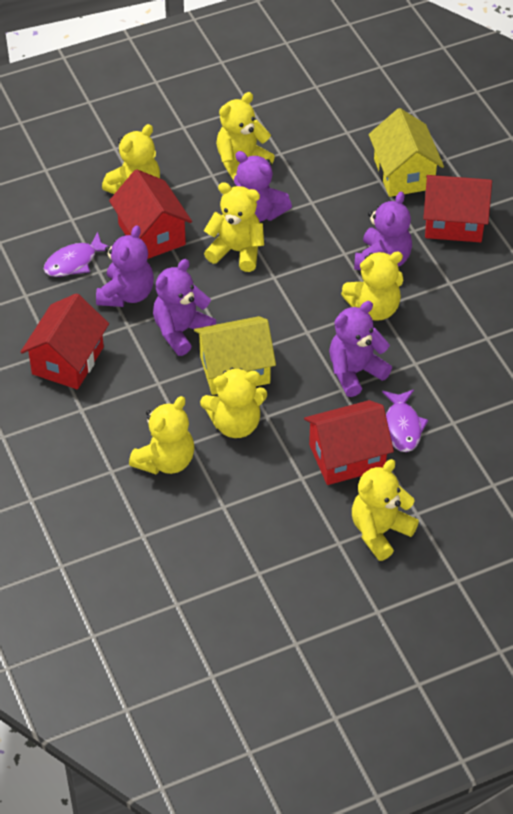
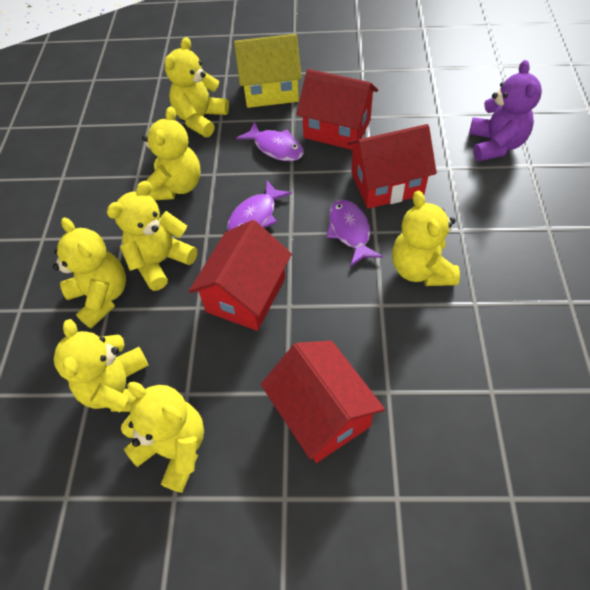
purple fish: [44,232,110,277] [382,389,428,452] = 2 -> [227,181,292,231] [236,121,304,161] [327,200,383,267] = 3
purple teddy bear: [96,225,154,307] [153,259,216,356] [234,151,292,222] [329,301,392,397] [354,192,412,270] = 5 -> [469,60,542,161] = 1
yellow house: [194,316,276,395] [369,108,444,197] = 2 -> [234,34,302,108] = 1

